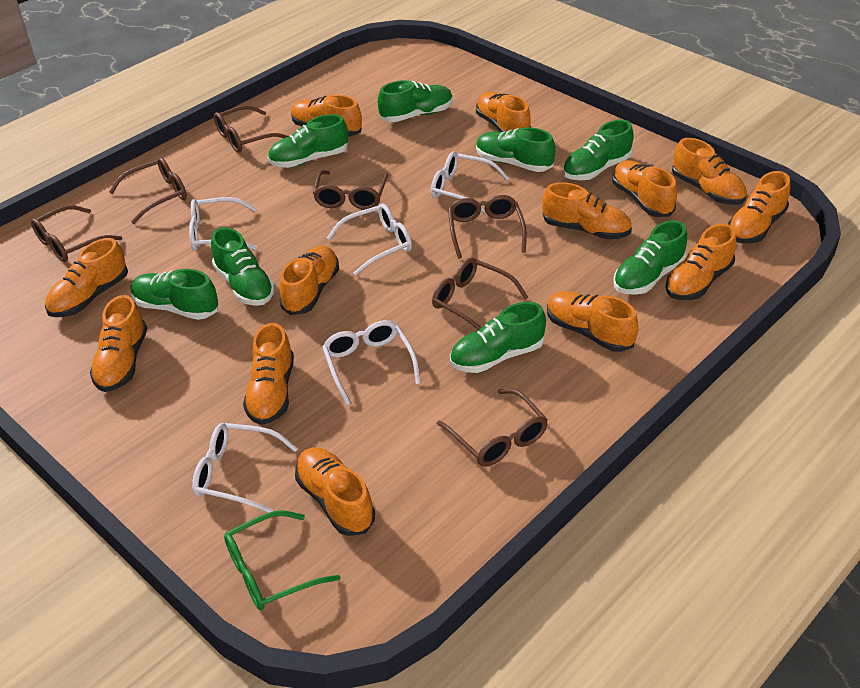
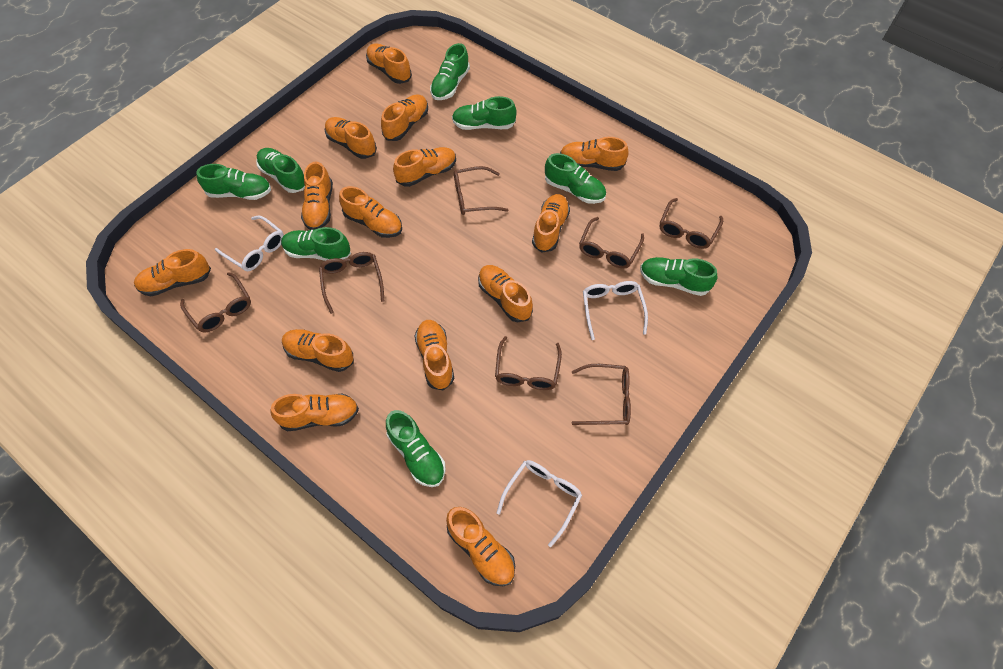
green glasses: [224,510,340,610] = 1 -> none = 0
orange shoe: [45,238,128,317] [90,295,147,392] [243,323,294,425] [279,246,339,315] [291,95,362,137] [295,447,375,536] [476,92,531,132] [542,182,632,240] [547,291,639,352] [612,160,677,217] [666,224,736,300] [672,138,747,205] [728,171,790,243] = 13 -> [134,249,211,296] [270,393,359,431] [282,329,354,372] [301,161,333,230] [325,117,377,159] [339,186,402,238] [366,43,412,84] [381,94,428,141] [393,147,456,187] [414,320,454,391] [446,507,515,586] [478,265,533,323] [532,194,570,253] [560,137,629,171] = 14
white glasses: [189,197,257,251] [192,423,298,513] [322,320,421,405] [327,203,412,276] [431,151,509,215] = 5 -> [215,216,284,271] [496,460,582,547] [583,281,648,340] = 3

